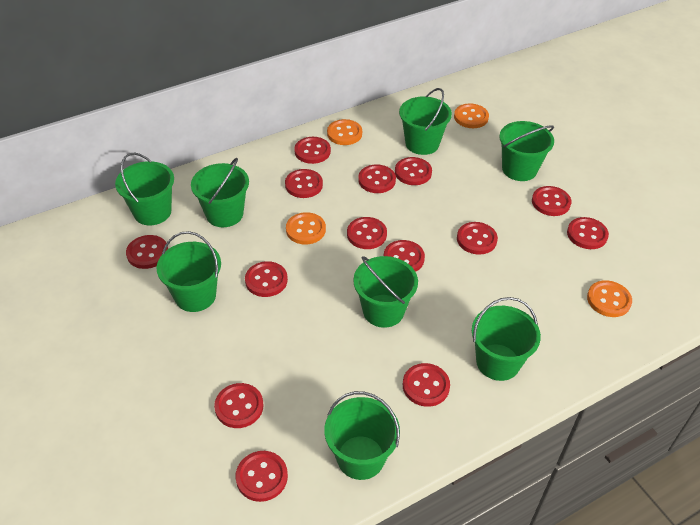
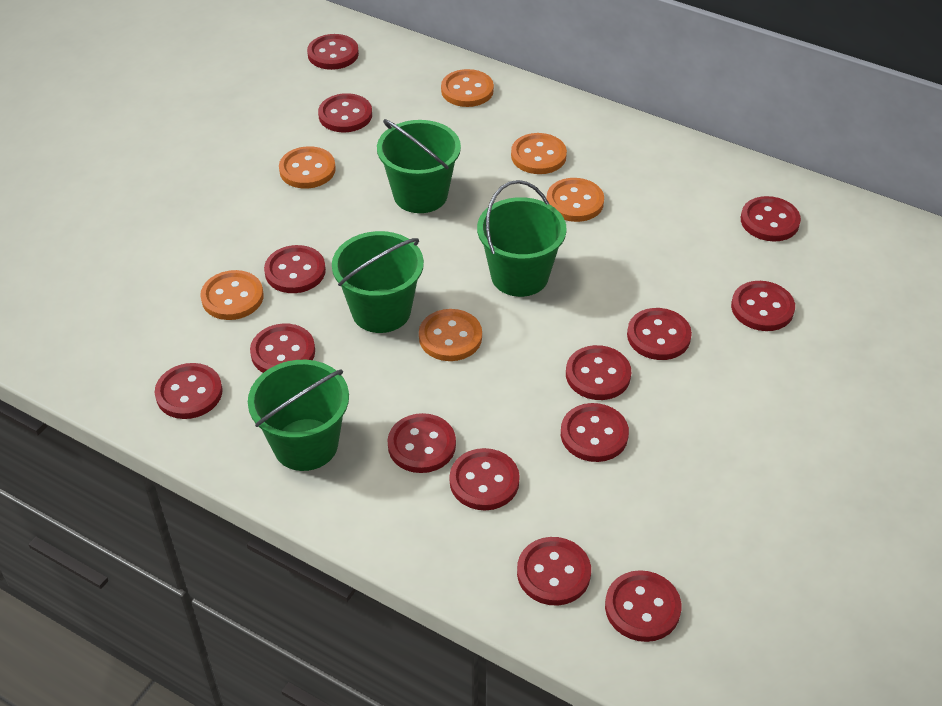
green bucket: [115,153,174,225] [156,231,221,312] [191,158,249,227] [324,391,400,480] [353,256,418,328] [399,88,452,155] [472,297,541,381] [499,121,554,181] = 8 -> [248,360,349,471] [332,231,424,333] [377,119,461,213] [477,180,567,297] = 4
orange button: [286,212,326,244] [327,119,362,145] [454,103,489,128] [587,280,632,317] = 4 -> [200,270,264,320] [279,146,336,189] [419,309,482,361] [441,69,494,107] [511,133,567,174] [547,178,604,222] = 6

